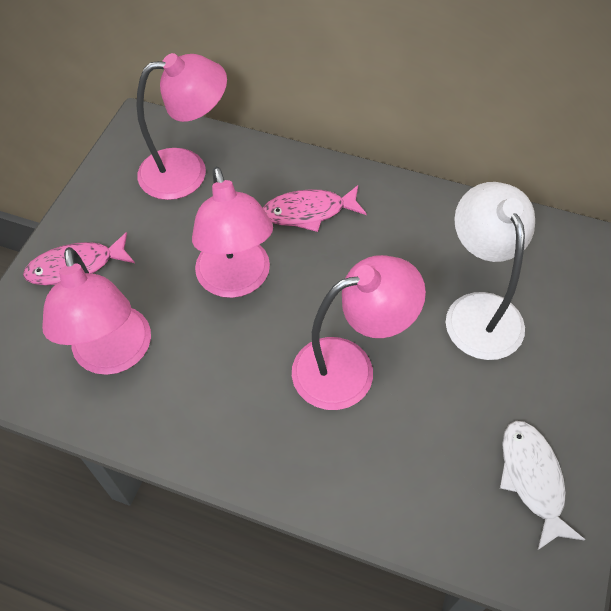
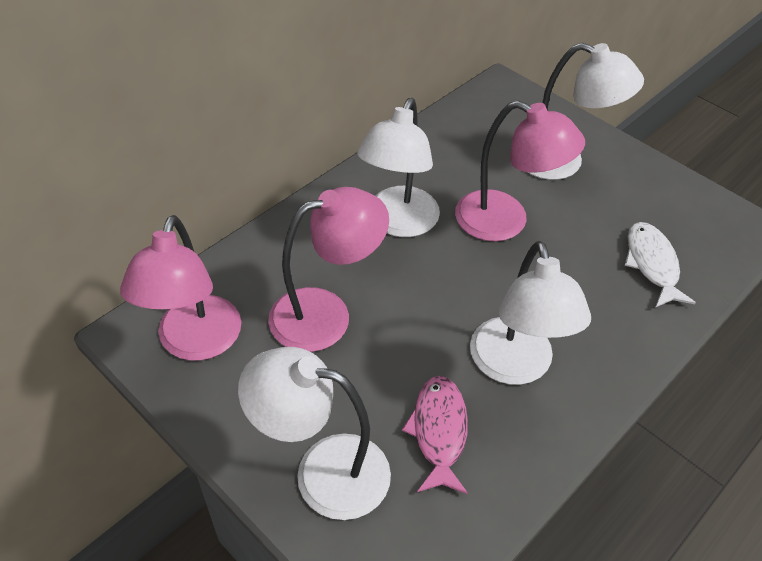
pink fish: [23,232,135,285] [263,185,367,232] = 2 -> [402,376,468,494] = 1
pink lamp: [42,247,151,375] [136,53,227,200] [192,167,273,298] [292,255,426,410] = 4 -> [120,215,241,361] [268,187,389,352] [455,101,585,241] = 3
white lamp: [446,182,535,360] = 1 -> [238,347,391,520] [357,98,440,237] [470,241,591,385] [528,43,644,180] = 4

